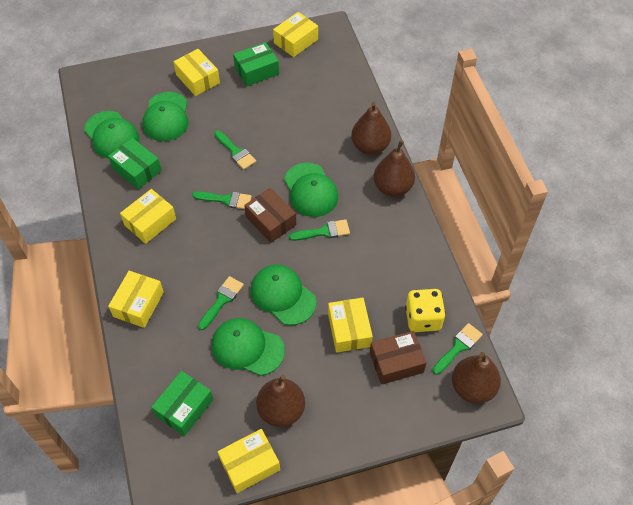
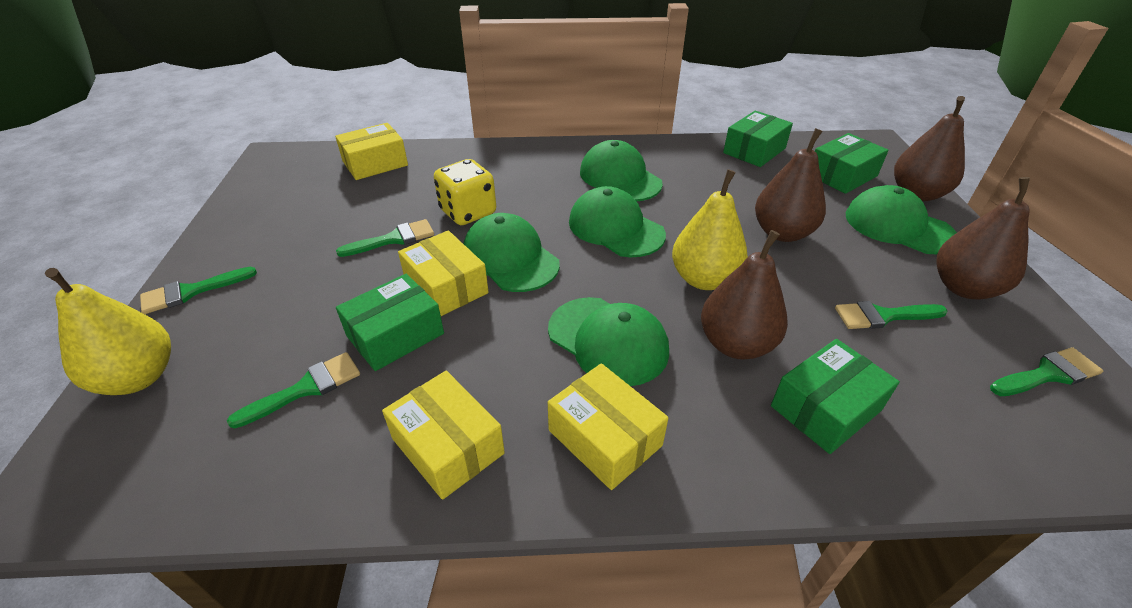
brown box: [244,188,296,243] [370,331,427,385] = 2 -> none = 0
green box: [108,138,162,189] [151,371,213,436] [233,42,279,86] = 3 -> [336,274,444,371] [723,111,793,167] [771,339,900,454] [815,133,889,194] = 4
yellow box: [108,271,164,328] [120,189,176,244] [173,49,220,96] [218,429,280,493] [273,12,318,57] [328,298,373,353] = 6 -> [335,123,408,180] [382,371,505,500] [398,231,489,316] [548,363,668,490] = 4
yellow pear: none = 0 -> [45,268,171,395] [672,169,748,290] = 2

